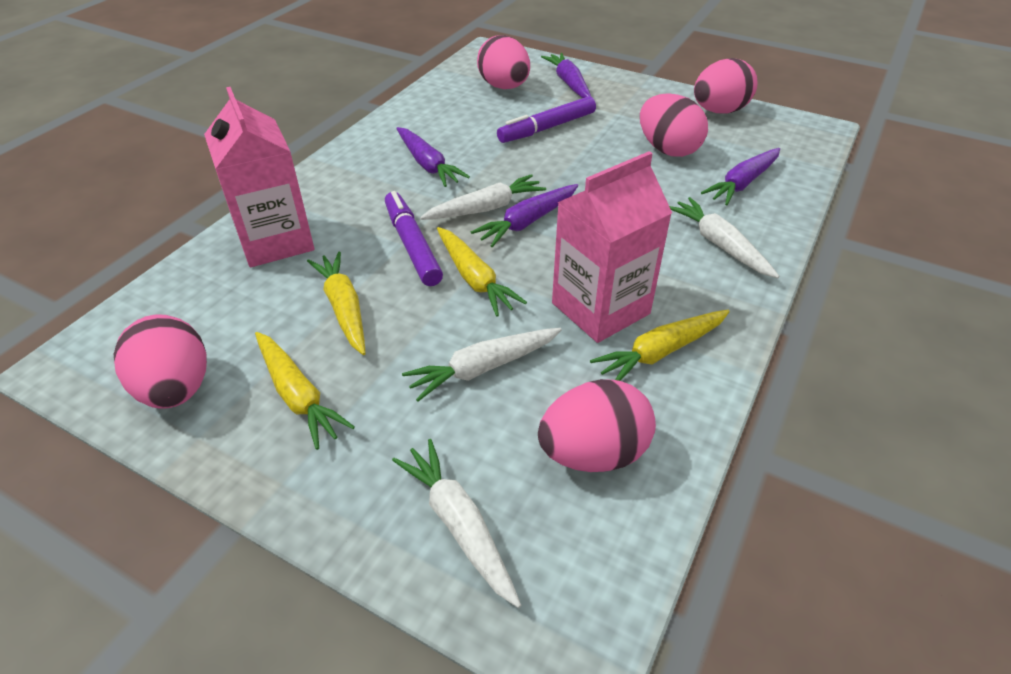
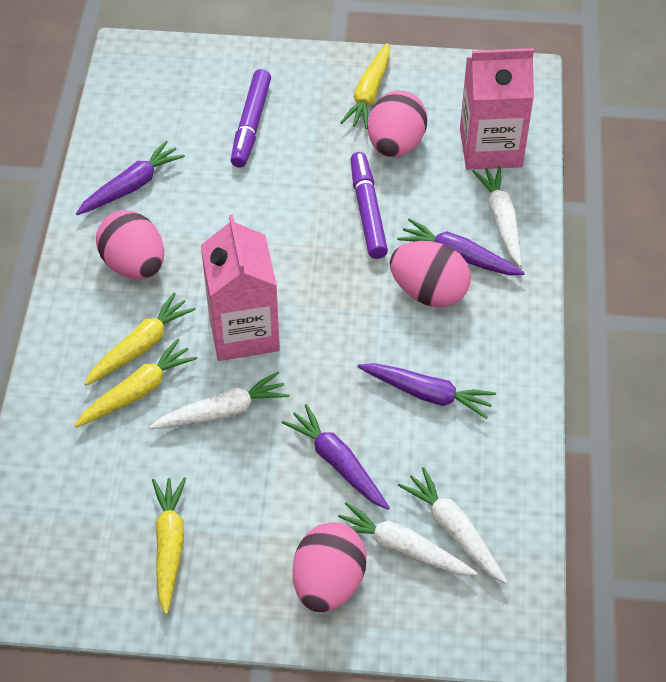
pink egg: [114,314,207,409] [477,35,530,89] [538,379,656,472] [640,93,708,157] [694,58,758,114] = 5 -> [96,210,164,279] [293,522,367,612] [368,90,427,158] [390,241,471,307] = 4

